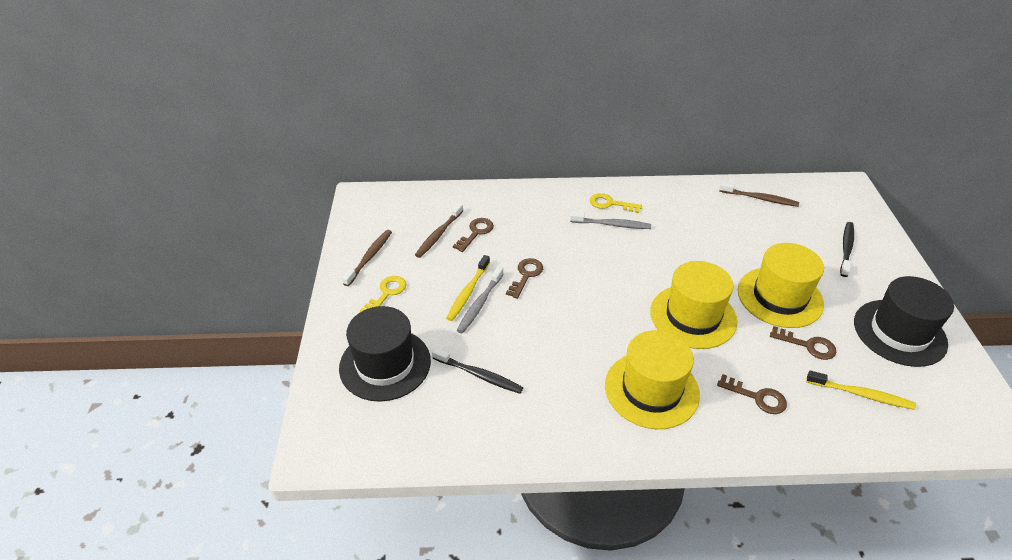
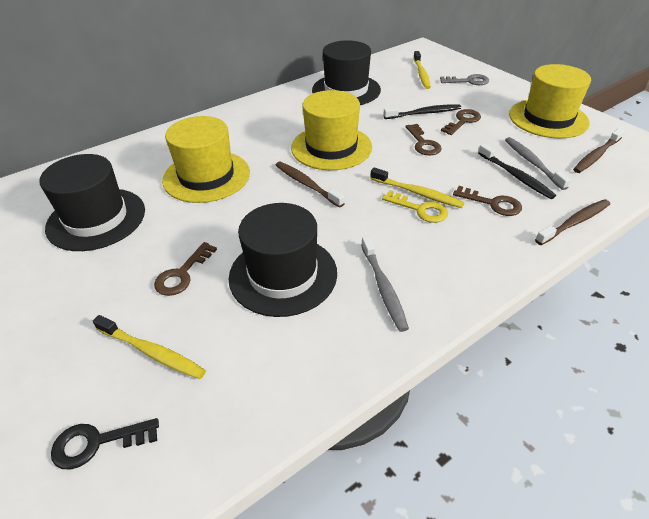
black hat: [339,306,431,402] [854,276,954,367] = 2 -> [39,154,145,251] [229,203,337,317] [312,40,381,105] = 3
black key: none = 0 -> [51,418,159,469] = 1
grey key: none = 0 -> [440,74,489,85] = 1
yellow key: [360,276,407,312] [590,193,642,213] = 2 -> [382,190,448,223] = 1
yellow toothbrush: [446,255,490,321] [806,371,916,410] = 2 -> [93,315,206,379] [370,168,465,208] [413,51,431,89] = 3

